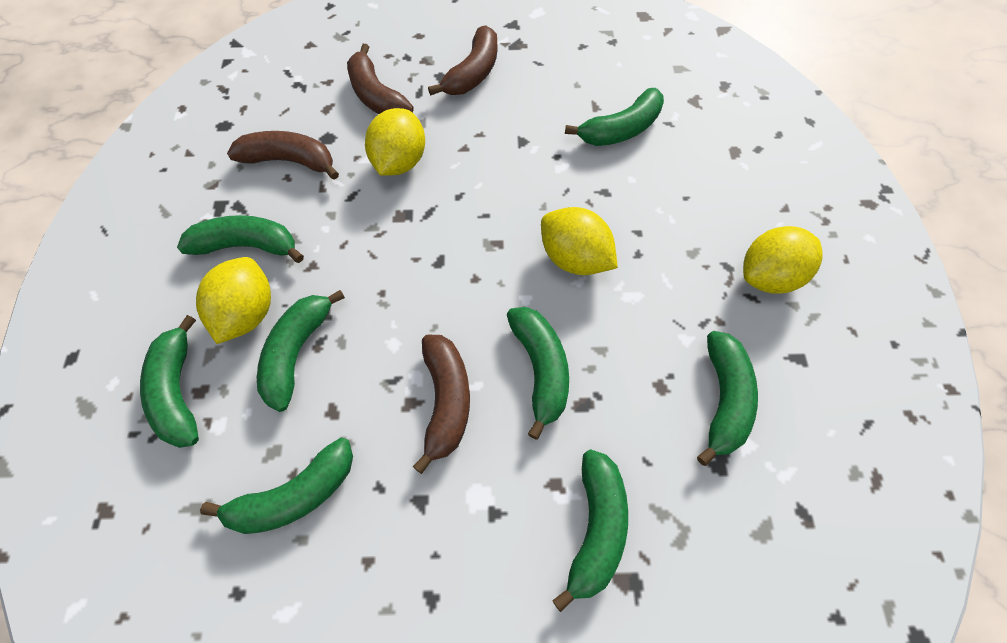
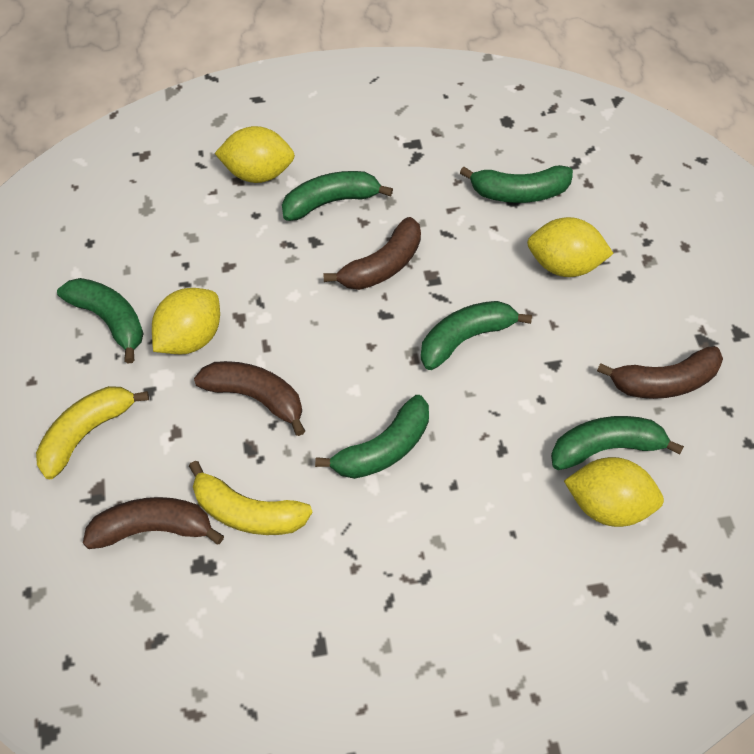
green banana: [140,315,199,448] [177,215,304,263] [200,438,353,534] [257,290,345,412] [507,307,569,440] [552,449,628,612] [565,88,664,146] [697,331,758,466] = 8 -> [57,278,144,363] [282,171,393,221] [315,395,429,479] [421,301,532,370] [460,165,573,203] [551,416,684,470] = 6
yellow banana: none = 0 -> [36,386,149,479] [189,461,312,535] = 2

